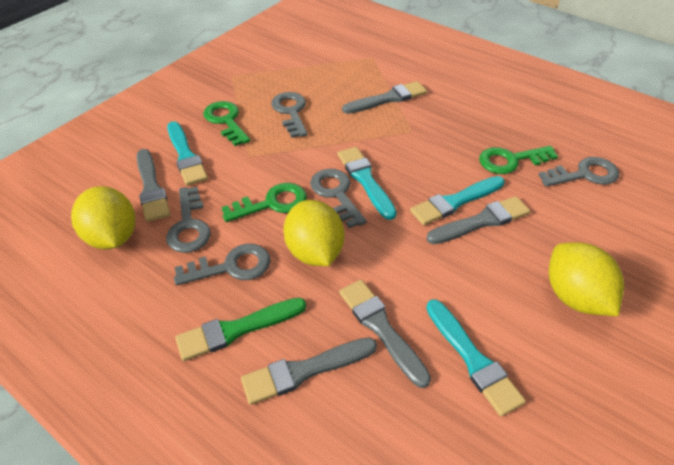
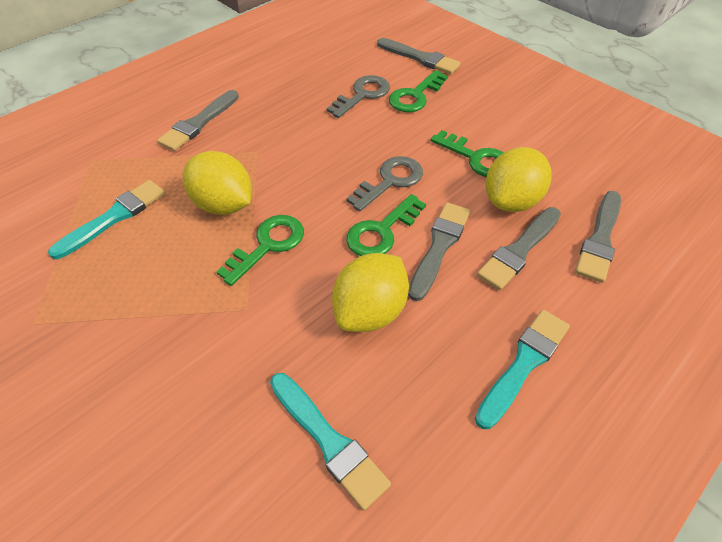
green brush: [175,298,306,361] = 1 -> none = 0
green key: [203,101,250,146] [221,183,307,222] [479,146,558,174] = 3 -> [216,215,304,286] [346,194,426,256] [389,70,448,112] [431,130,504,177] = 4
grey key: [166,187,211,253] [174,244,271,285] [271,92,308,138] [310,169,367,228] [539,157,619,187] = 5 -> [327,75,390,118] [346,156,423,212] = 2
turquoise brush: [167,121,208,186] [337,147,397,220] [410,176,505,225] [426,299,526,417] = 4 -> [48,180,165,259] [270,373,391,511] [475,310,570,429] = 3

